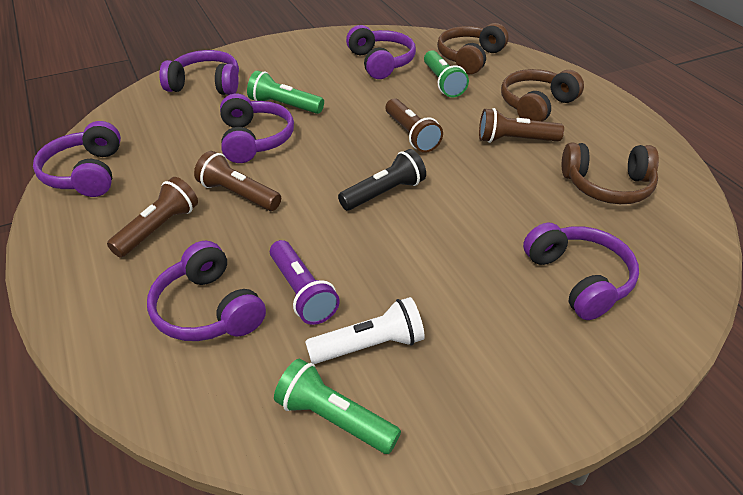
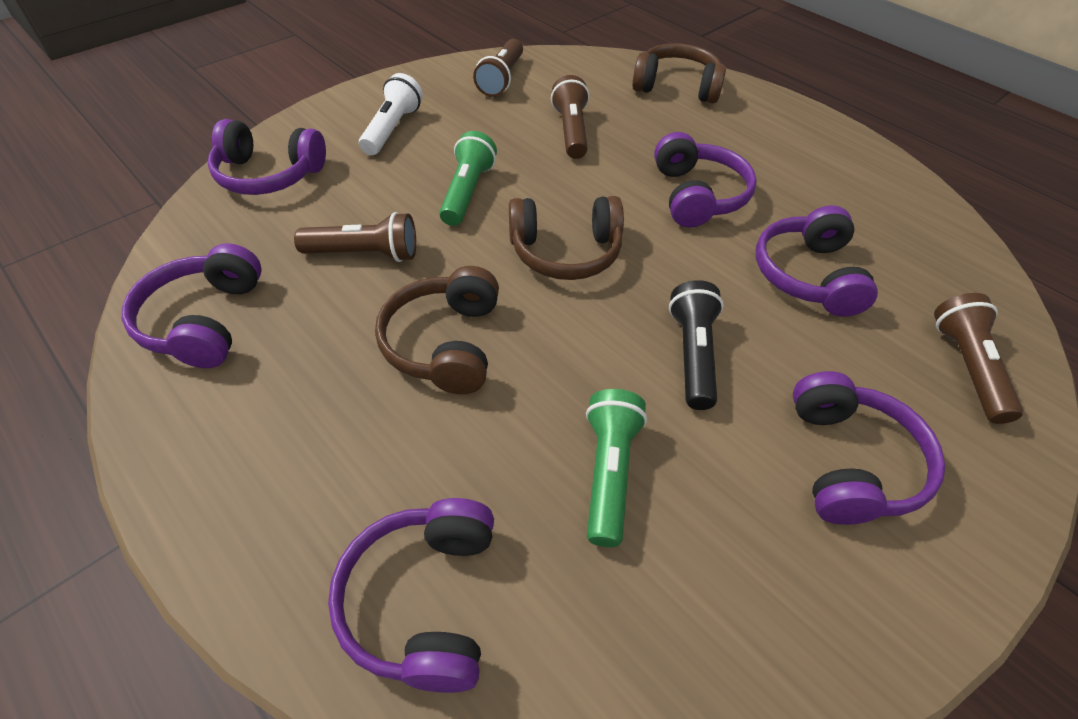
green flashlight: [247,70,324,114] [274,359,401,454] [424,50,469,97] = 3 -> [439,131,497,226] [586,389,647,547] = 2
purple flashlight: [270,240,340,325] = 1 -> none = 0

